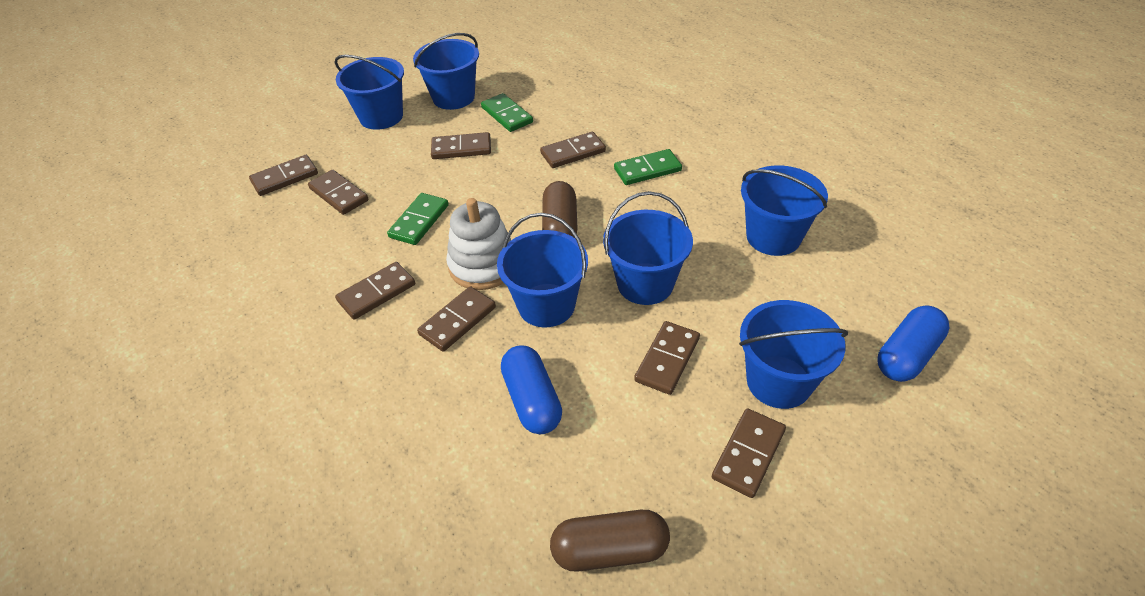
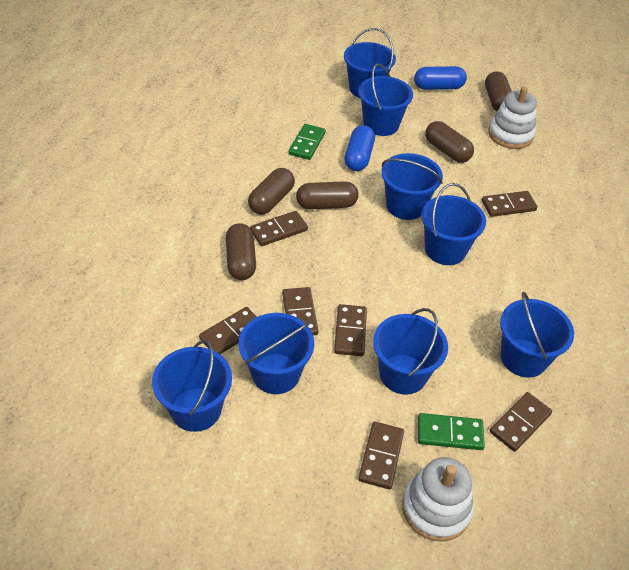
blue bucket: [334,55,404,130] [413,33,479,110] [497,213,588,327] [603,191,693,305] [739,300,848,409] [741,165,828,256] = 6 -> [152,340,232,432] [239,313,314,394] [344,28,396,98] [358,63,413,136] [373,308,448,395] [381,153,443,220] [421,183,486,265] [500,292,574,378] = 8
brown capsule: [542,181,578,237] [550,510,670,572] = 2 -> [226,223,256,280] [248,168,295,214] [296,181,359,209] [425,121,474,163] [485,71,512,111] = 5
brown domino: [249,155,318,196] [308,170,369,215] [335,262,415,320] [417,286,496,352] [431,132,491,159] [540,132,606,168] [634,321,700,395] [712,408,786,498] = 8 -> [199,307,257,354] [250,211,308,246] [282,287,319,335] [334,304,367,356] [358,422,404,489] [482,191,538,217] [490,392,552,452] = 7
green domino: [387,193,449,245] [481,93,533,132] [614,149,682,185] = 3 -> [288,124,326,160] [418,413,485,450] = 2
white stacking toy: [446,198,511,290] = 1 -> [402,457,474,542] [488,87,537,149] = 2

